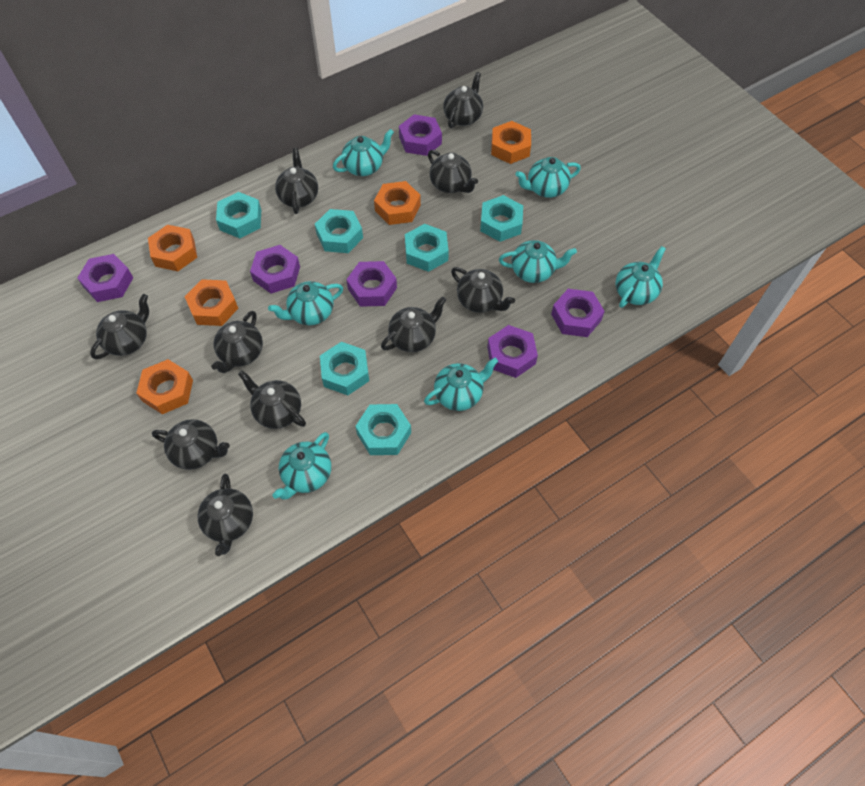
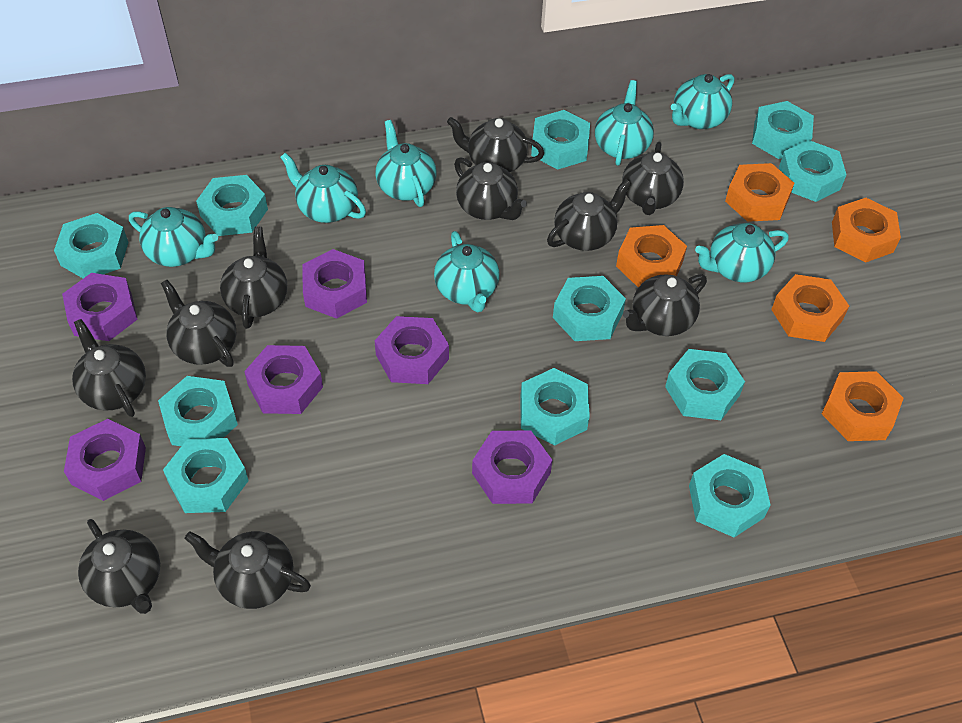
turquoise nut: [216,192,261,238] [315,209,363,253] [320,342,369,395] [355,404,411,455] [405,224,449,272] [480,195,523,242] = 6 -> [54,213,129,278] [158,376,238,446] [163,438,249,513] [196,175,268,236] [520,368,590,446] [531,110,590,170] [553,276,626,341] [665,349,745,420] [689,454,771,537] [752,101,814,159] [779,140,847,202] = 11

